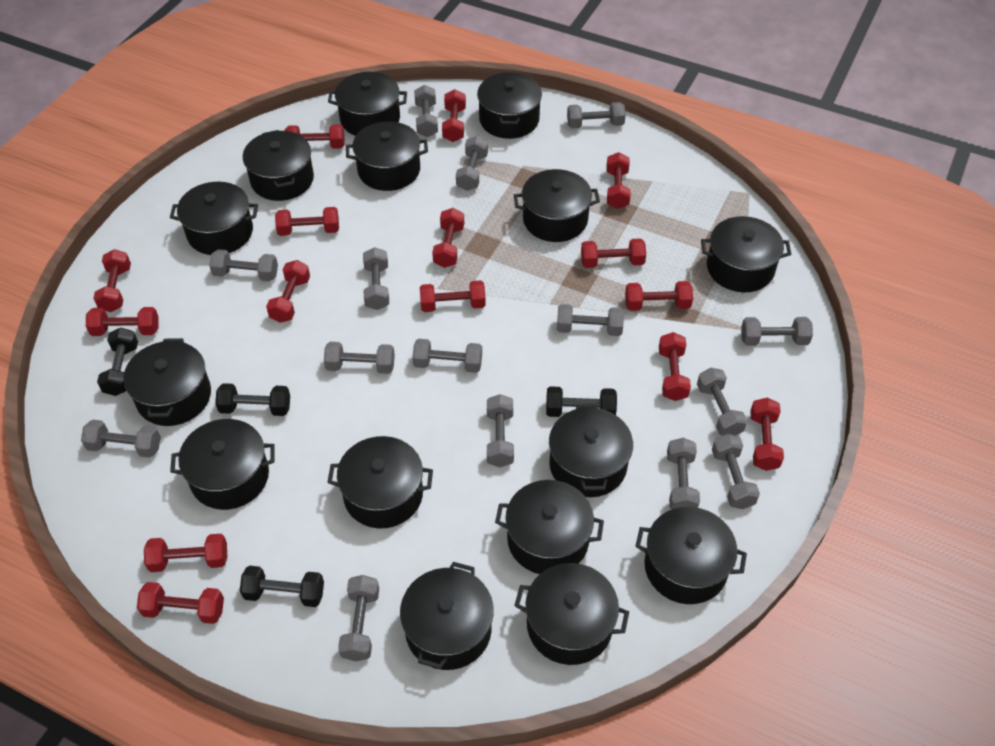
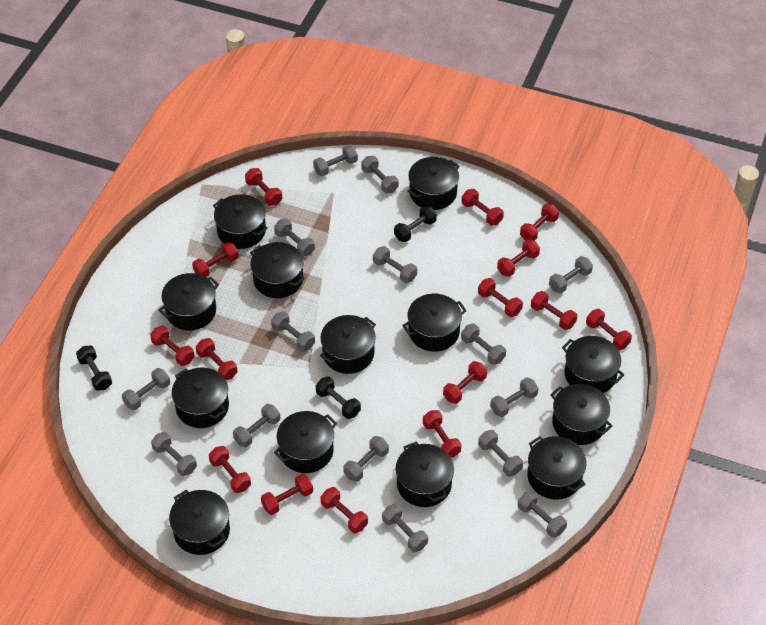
black dumbbell: [97,328,138,396] [215,383,290,416] [240,566,324,607] [546,386,617,417] = 4 -> [76,346,112,391] [316,376,361,419] [394,206,437,242] = 3
black pot: [123,338,211,426] [170,182,258,255] [170,419,275,510] [243,130,314,201] [327,436,433,528] [328,72,407,136] [346,121,428,191] [400,562,494,670] [477,72,542,139] [495,480,604,574] [514,169,600,242] [514,563,629,665] [549,404,633,497] [635,507,747,604] [701,216,791,292] = 15 -> [159,273,219,330] [169,490,230,555] [172,368,229,428] [213,194,268,249] [250,242,305,298] [274,411,337,473] [320,315,376,374] [395,441,454,507] [402,294,467,352] [408,157,460,210] [527,436,587,500] [550,384,612,445] [562,336,624,393] = 13

